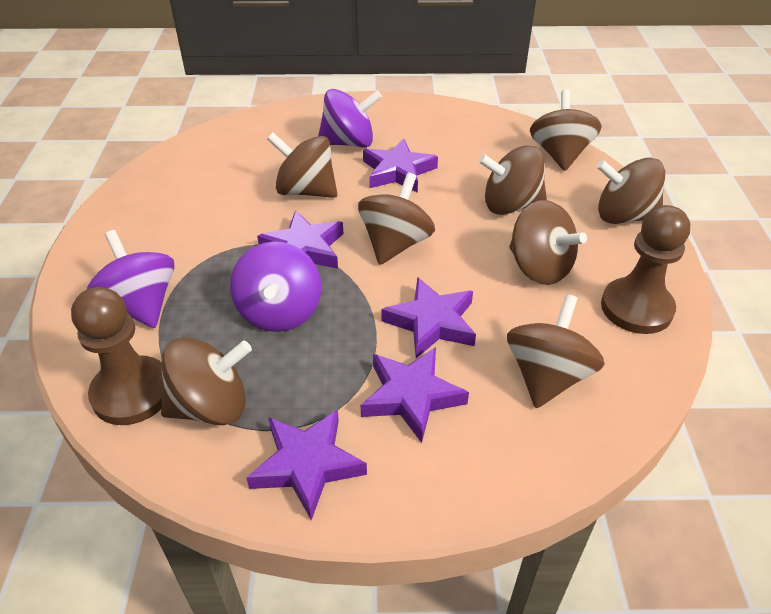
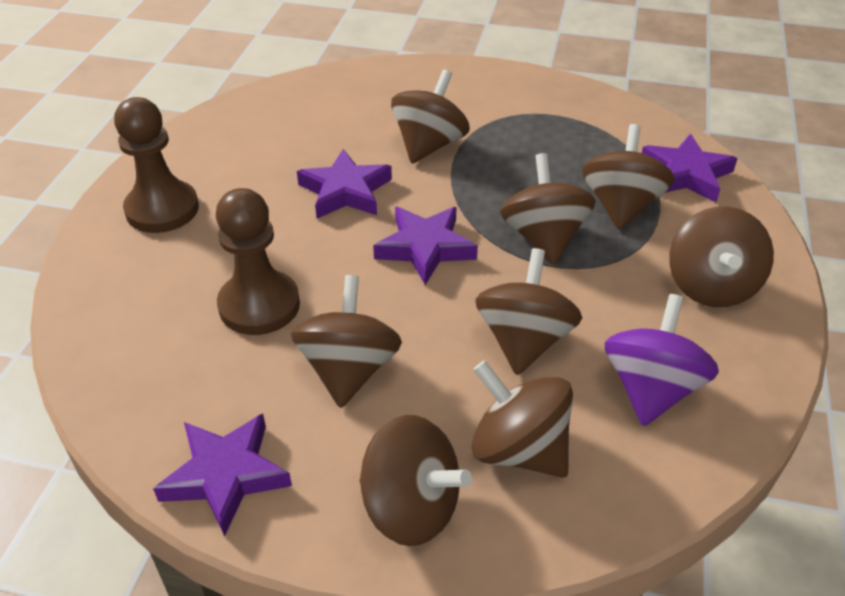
purple spinning top: [87,230,175,328] [230,241,321,332] [318,89,382,148] = 3 -> [604,294,719,426] = 1
purple star: [246,410,367,520] [257,210,343,269] [361,347,469,443] [363,139,438,193] [381,277,476,358] = 5 -> [153,414,292,537] [297,149,392,219] [373,207,478,285] [642,134,738,202] = 4

